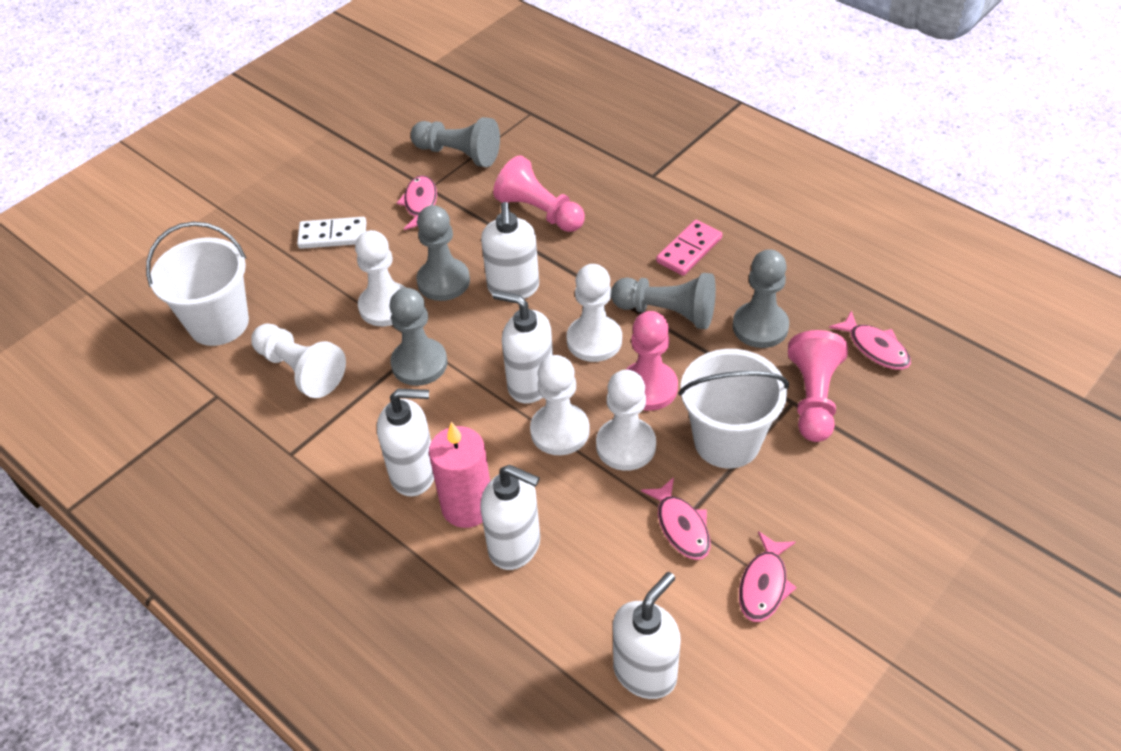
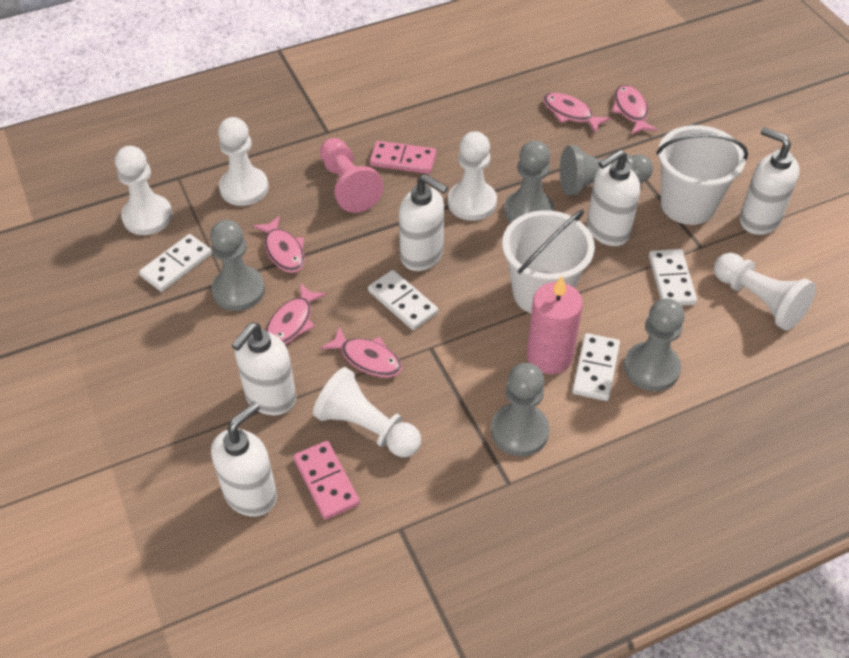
pink domino: [656,220,723,276] = 1 -> [293,441,360,520] [370,141,436,174] = 2
pink fish: [397,175,437,230] [641,477,710,560] [739,531,797,622] [829,311,911,370] = 4 -> [253,216,305,273] [266,283,327,344] [321,327,402,378] [543,93,611,133] [612,85,658,135] = 5
pink pawn: [493,155,585,232] [625,311,678,411] [788,330,848,442] = 3 -> [320,138,384,213] = 1
white domino: [297,217,366,249] = 1 -> [139,234,212,292] [368,270,438,330] [572,333,620,401] [649,249,697,306] = 4

